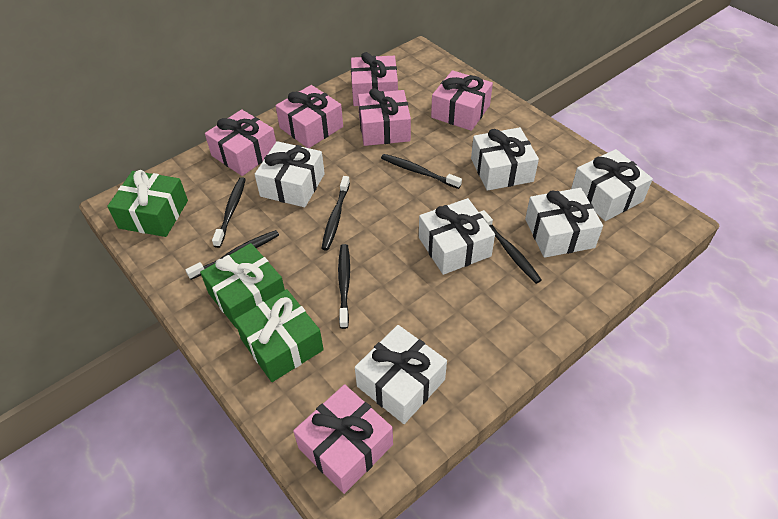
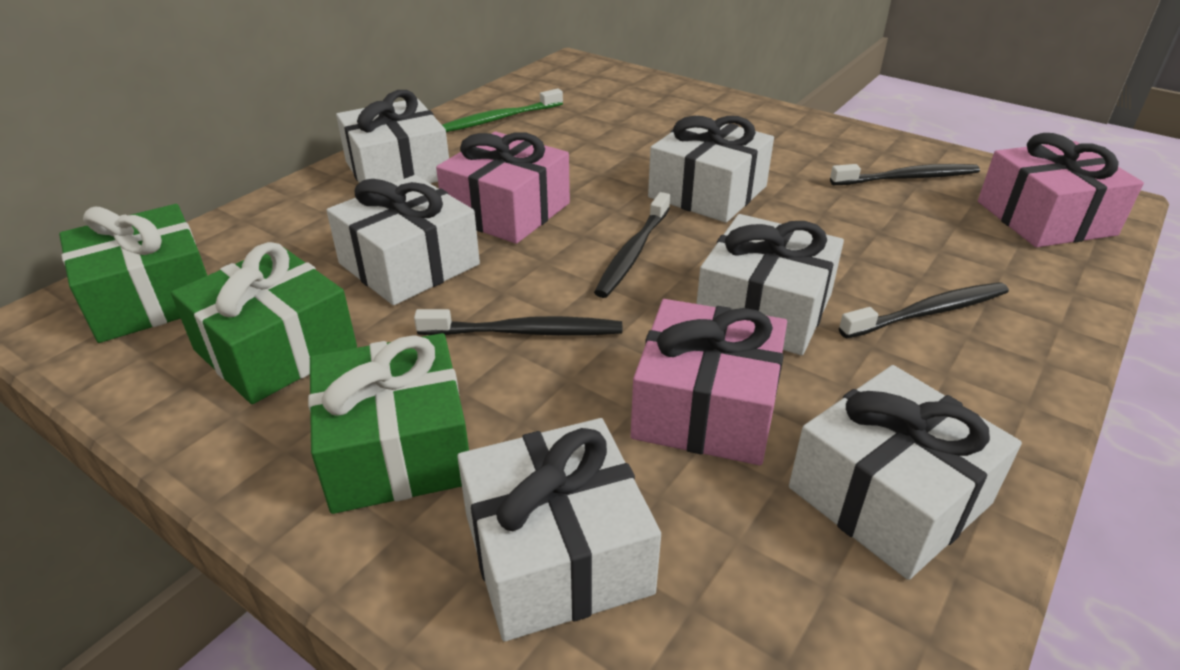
black toothbrush: [186,230,279,280] [212,177,246,248] [321,176,350,251] [338,244,350,329] [381,154,462,189] [479,210,542,284] = 6 -> [414,309,622,336] [594,192,670,298] [830,164,980,185] [839,282,1009,338] = 4
green toothbrush: none = 0 -> [442,88,563,132] = 1
pink gift: [205,109,276,176] [276,85,343,148] [293,384,393,494] [351,52,398,106] [358,88,411,146] [431,70,493,131] = 6 -> [436,132,570,244] [631,299,787,465] [978,133,1144,247] = 3

